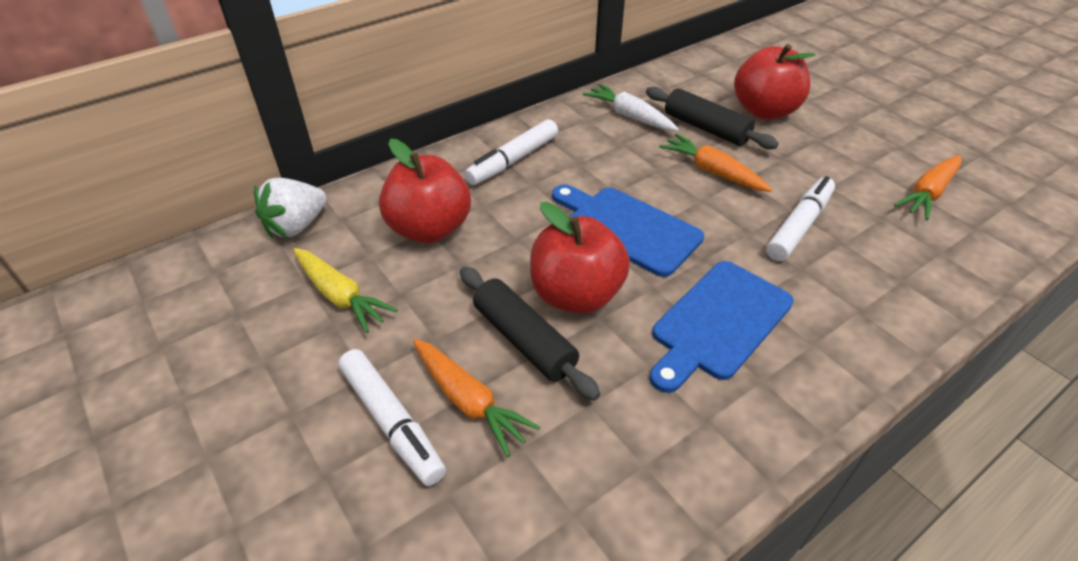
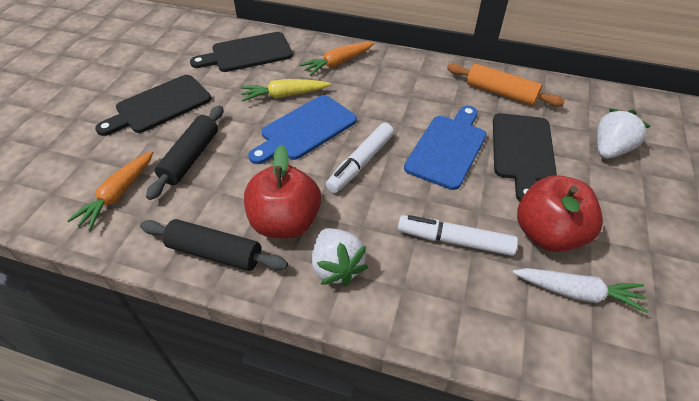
black cutting board: none = 0 -> [95,75,211,136] [190,32,293,72] [493,113,557,201] = 3
orange carrot: [413,339,541,457] [659,134,772,192] [894,155,961,220] = 3 -> [67,151,153,231] [299,42,374,76] = 2
orange rolling pin: none = 0 -> [447,63,565,107] = 1
red apple: [379,139,471,243] [530,202,630,314] [734,44,815,119] = 3 -> [244,145,321,238] [517,175,603,252] = 2
white marker: [338,349,446,486] [464,119,558,185] [766,176,835,261] = 3 -> [326,123,394,193] [398,215,518,256] = 2
white strawberry: [254,178,327,238] = 1 -> [312,228,368,286] [597,109,651,158] = 2

